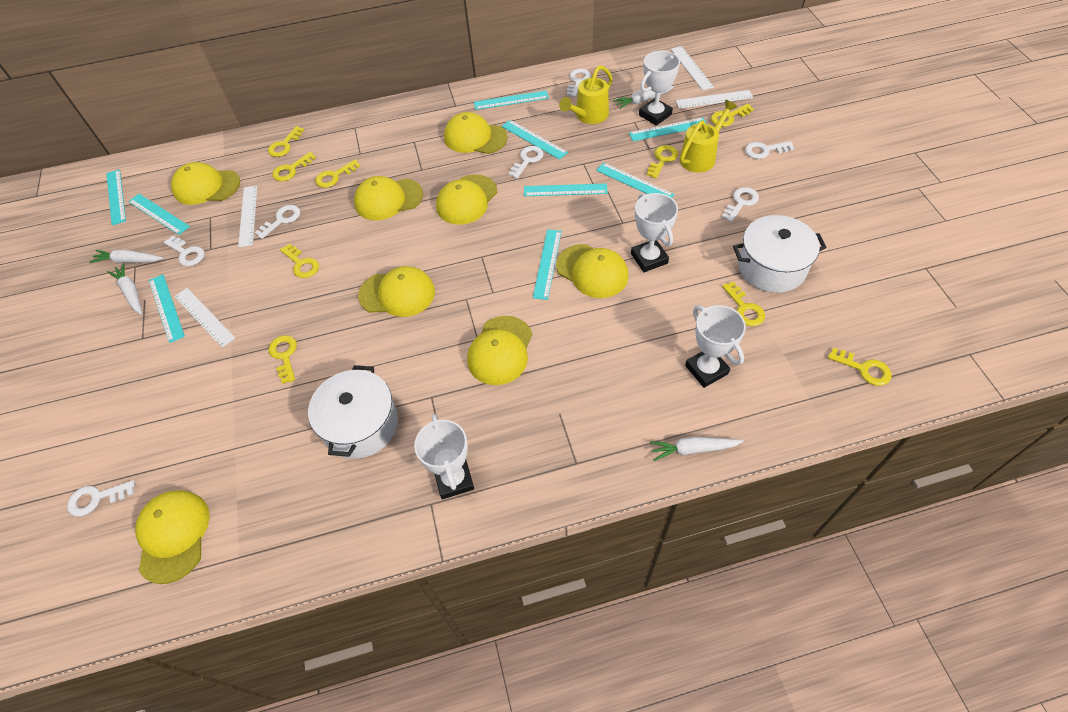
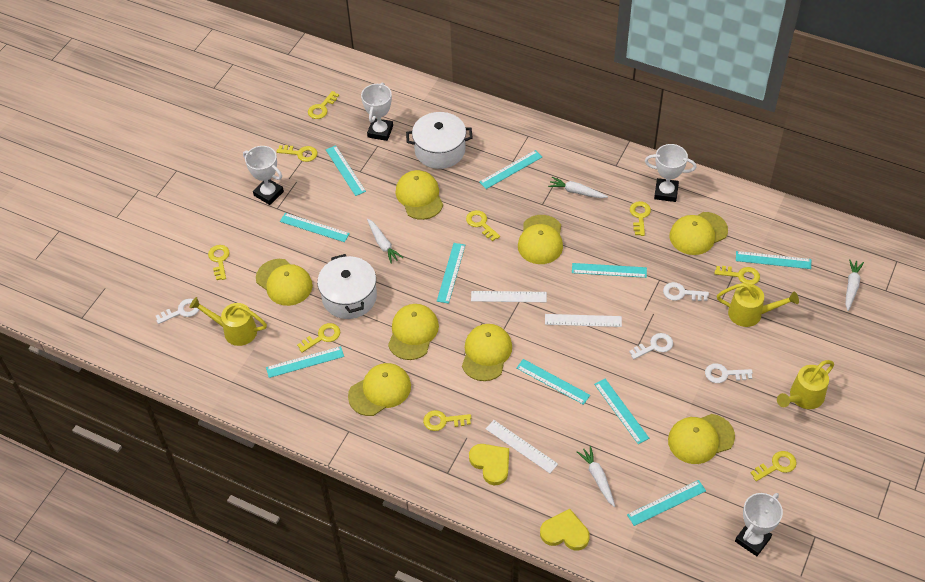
turquoise ruler: [106,169,126,225] [128,194,190,235] [149,274,185,343] [474,90,549,110] [502,120,568,160] [524,183,608,196] [533,229,562,300] [596,162,675,198] [629,117,707,141] = 9 -> [266,346,344,378] [280,213,350,242] [326,145,366,196] [437,243,465,304] [479,150,542,189] [517,359,590,405] [572,263,647,278] [594,379,649,444] [627,480,706,526] [736,251,811,269] = 10
white key: [67,480,135,516] [164,236,204,266] [255,205,300,239] [509,146,544,178] [567,69,591,97] [722,187,759,222] [745,141,794,159] = 7 -> [156,299,199,324] [629,333,673,359] [663,282,709,301] [705,363,753,383] = 4
white ruler: [174,288,235,347] [238,186,257,247] [671,46,714,90] [675,90,753,109] = 4 -> [471,291,547,302] [486,420,558,473] [545,314,622,327] = 3
yellow heart: none = 0 -> [469,444,509,485] [540,509,590,550] = 2
yellow watering can: [559,65,613,124] [680,100,737,173] = 2 -> [189,297,267,346] [717,283,799,327] [777,360,834,409] = 3

